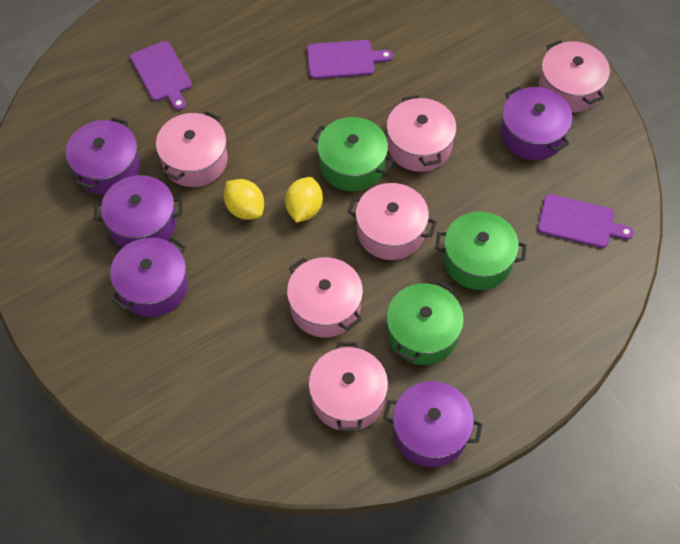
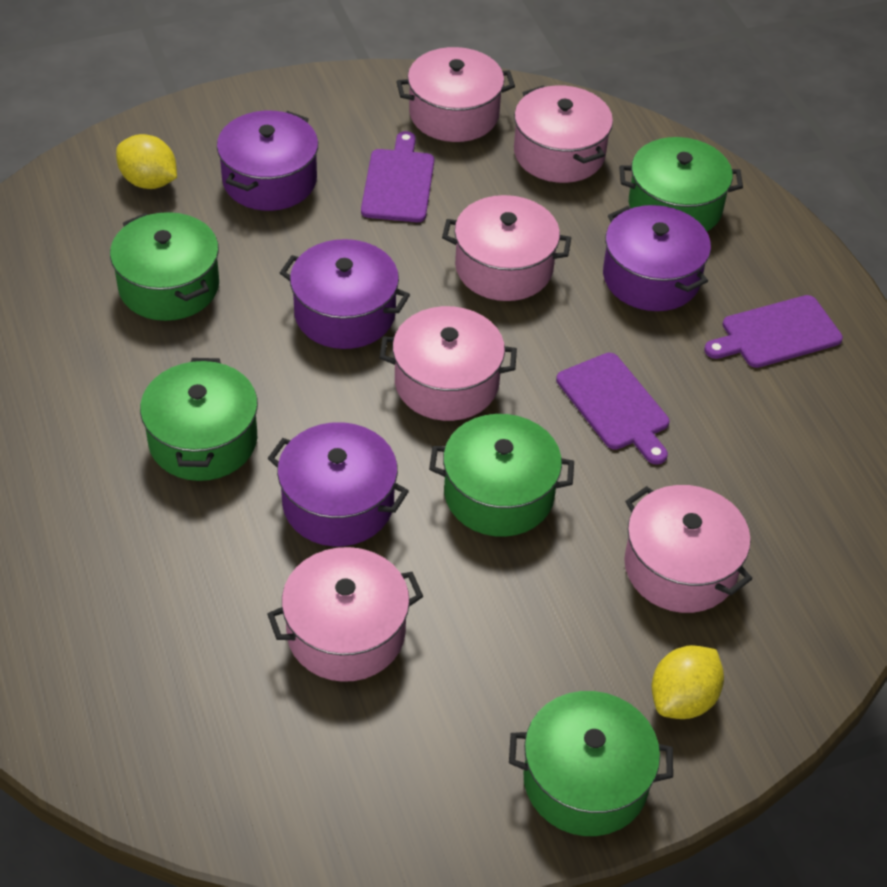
green pot: [312,117,394,191] [387,280,464,365] [435,211,526,290] = 3 -> [110,212,219,321] [140,358,258,481] [429,414,574,537] [509,691,673,836] [619,137,743,232] = 5
purple pot: [66,117,140,195] [94,175,182,248] [110,237,188,317] [383,381,483,467] [500,86,572,160] = 5 -> [217,111,318,211] [268,422,409,546] [280,239,410,349] [603,205,711,311] = 4

